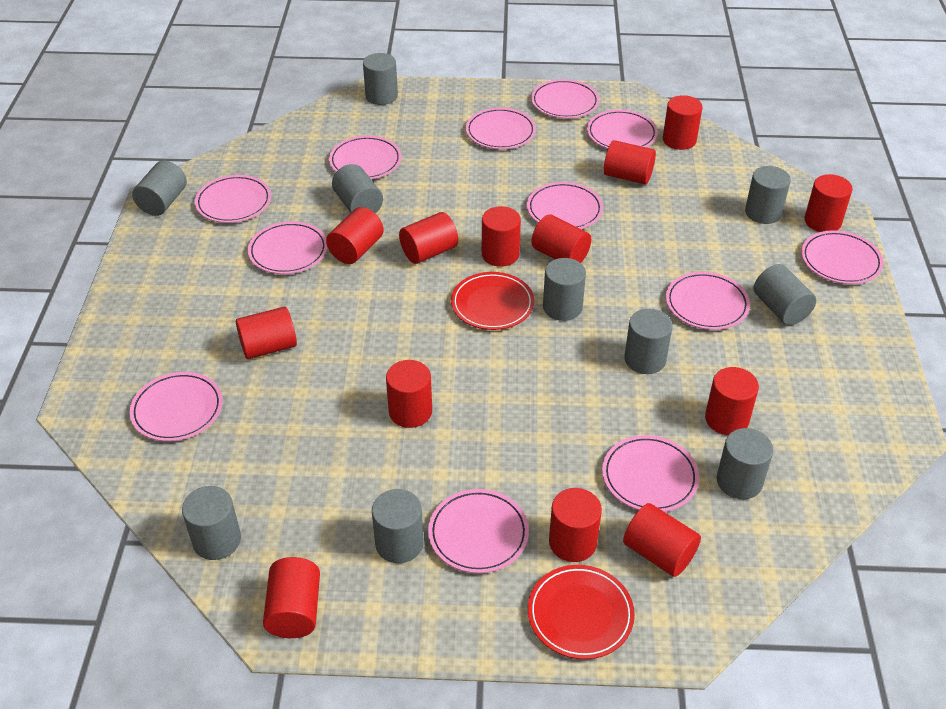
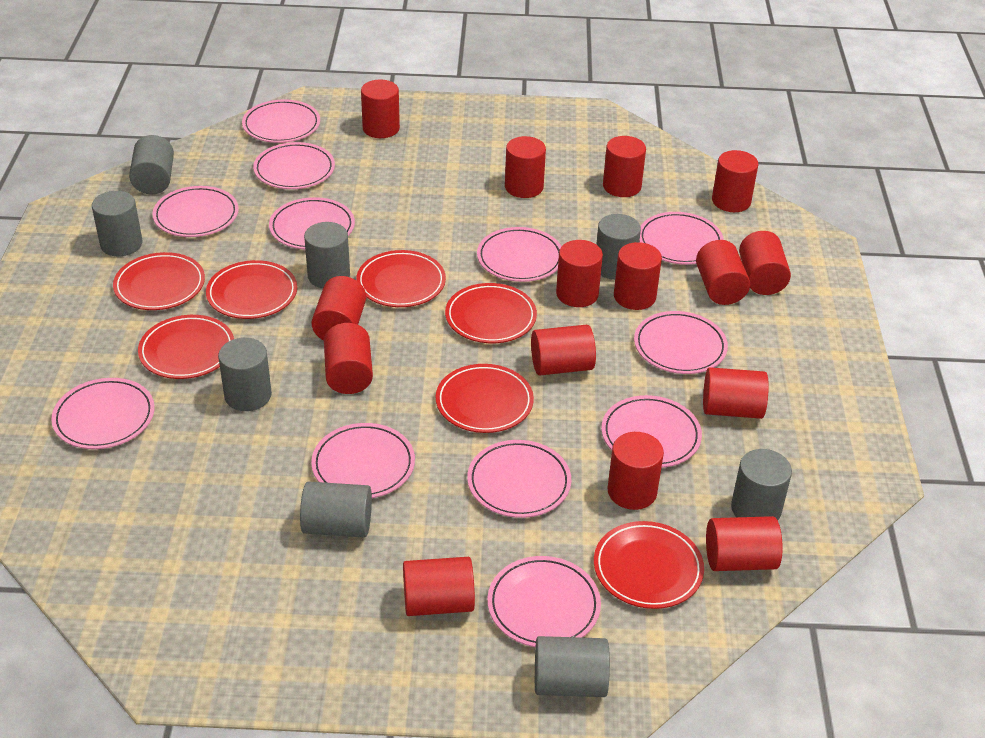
grey cylinder: [132,161,187,216] [182,486,241,560] [332,164,383,213] [363,53,398,105] [372,489,424,563] [543,258,586,321] [624,309,672,374] [716,428,773,499] [745,166,791,224] [754,264,816,325] = 10 -> [92,191,142,256] [129,135,174,194] [218,338,272,411] [300,481,372,538] [304,222,350,288] [535,636,610,697] [596,214,641,280] [731,449,792,520] = 8
red cylinder: [236,307,297,359] [263,557,320,638] [326,207,384,264] [386,360,432,428] [399,212,458,264] [482,206,521,267] [531,214,591,263] [549,488,602,562] [604,140,656,184] [623,503,701,577] [663,95,703,150] [705,367,759,435] [805,174,852,232] = 13 -> [311,276,366,341] [324,323,373,394] [361,79,400,138] [403,557,475,616] [505,136,546,198] [531,325,596,375] [556,240,603,307] [603,136,646,197] [608,432,664,510] [614,242,662,310] [696,240,750,305] [703,367,769,419] [706,516,783,571] [712,150,758,212] [739,231,791,295] = 15
red plate: [451,272,534,330] [528,565,635,659] = 2 -> [113,252,205,310] [138,315,234,379] [206,260,297,319] [356,250,446,307] [436,364,534,433] [445,283,537,343] [594,521,704,609] = 7

